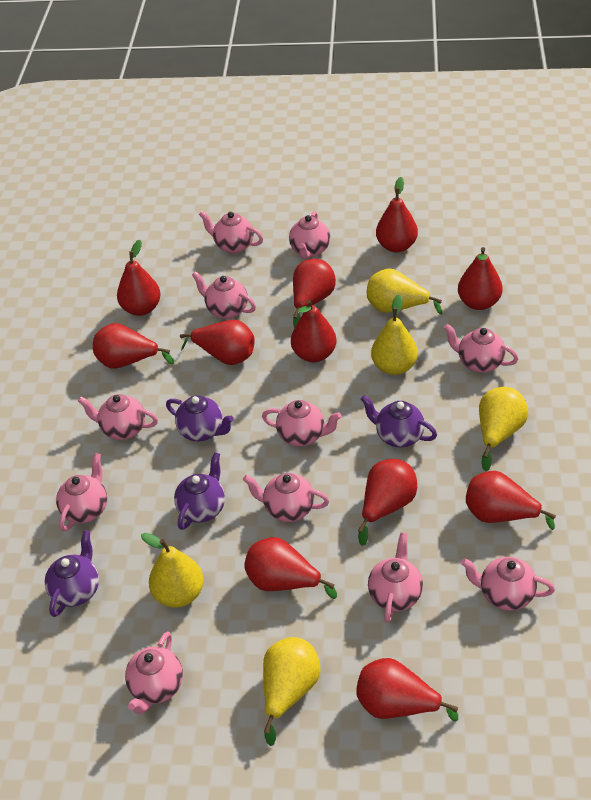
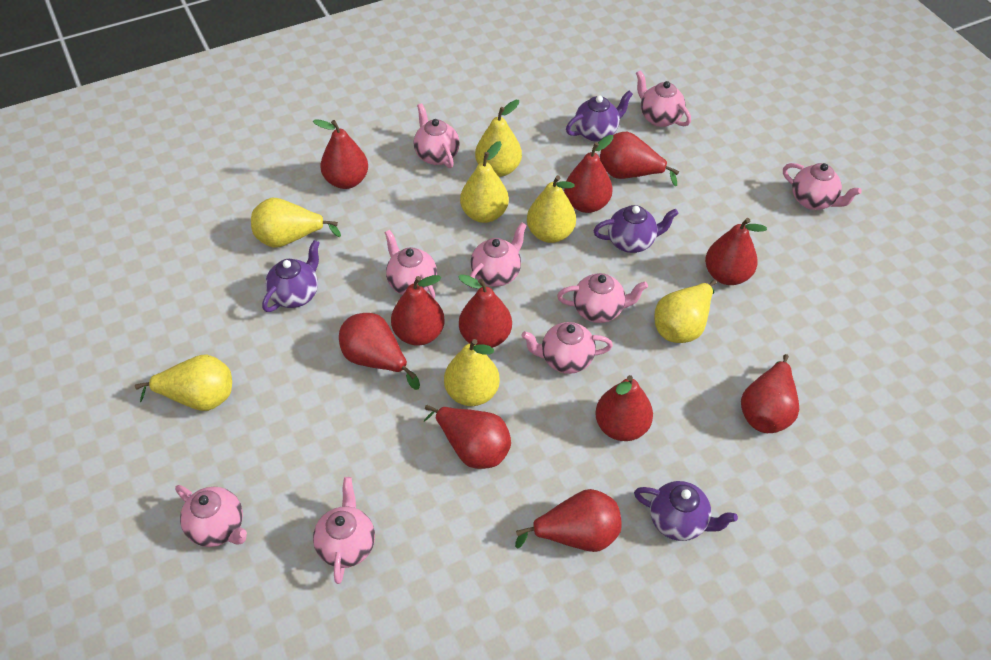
pink teapot: [56,453,107,531] [78,394,158,440] [125,631,183,714] [192,271,256,319] [199,211,263,254] [243,473,329,522] [262,400,342,446] [289,211,330,259] [368,532,423,623] [444,324,518,373] [461,557,555,611] = 11 -> [175,485,247,547] [313,477,375,584] [384,230,437,299] [414,103,460,168] [469,222,527,288] [521,322,613,374] [557,273,648,323] [636,70,691,127] [783,163,862,210] = 9
yellow pear: [141,533,204,608] [263,637,320,746] [367,268,442,315] [371,294,418,375] [479,387,528,471] = 5 -> [135,354,232,411] [251,198,341,248] [444,339,500,406] [460,141,509,223] [475,100,522,177] [527,175,576,243] [654,280,717,343] = 7

